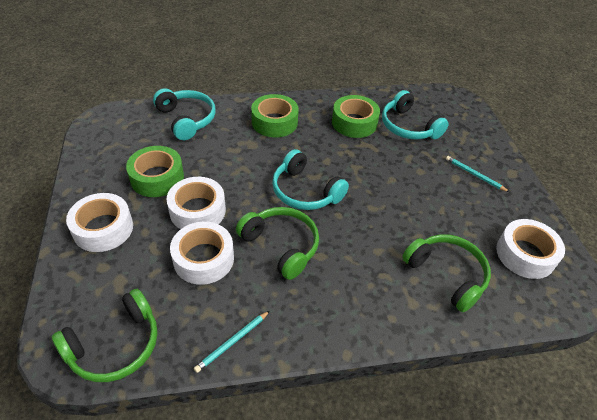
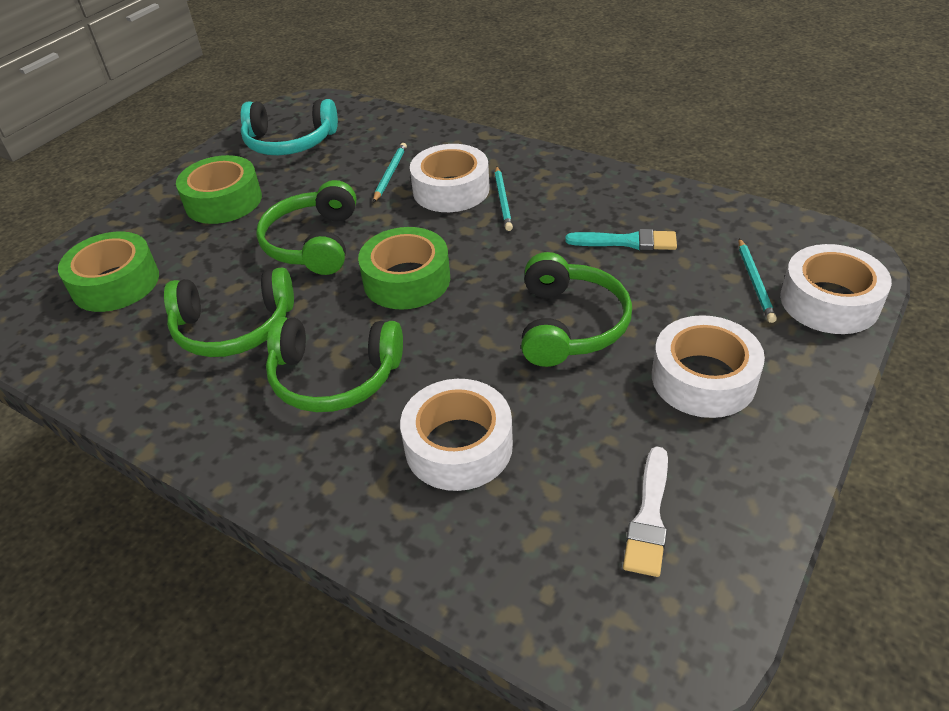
green headphones: [52,289,158,382] [236,207,319,280] [402,234,491,312] = 3 -> [164,268,294,357] [256,180,356,275] [266,317,403,412] [521,252,632,367] = 4
turquoise brush: none = 0 -> [565,229,677,250] = 1
turquoise headphones: [153,88,216,140] [272,149,349,210] [382,90,449,140] = 3 -> [241,99,338,155] = 1
turquoise pencil: [194,311,270,373] [446,156,509,192] = 2 -> [373,143,407,203] [495,166,513,231] [739,238,777,323] = 3
white brush: none = 0 -> [623,446,668,577] = 1

